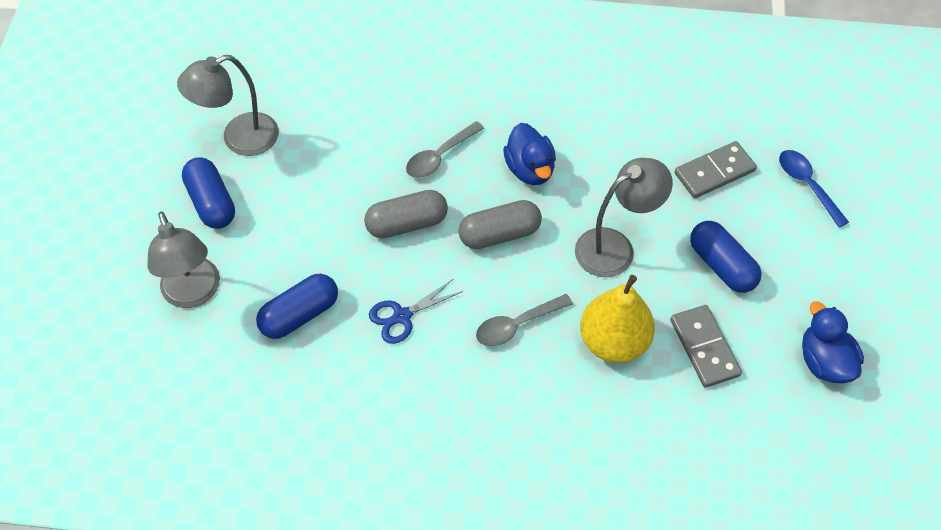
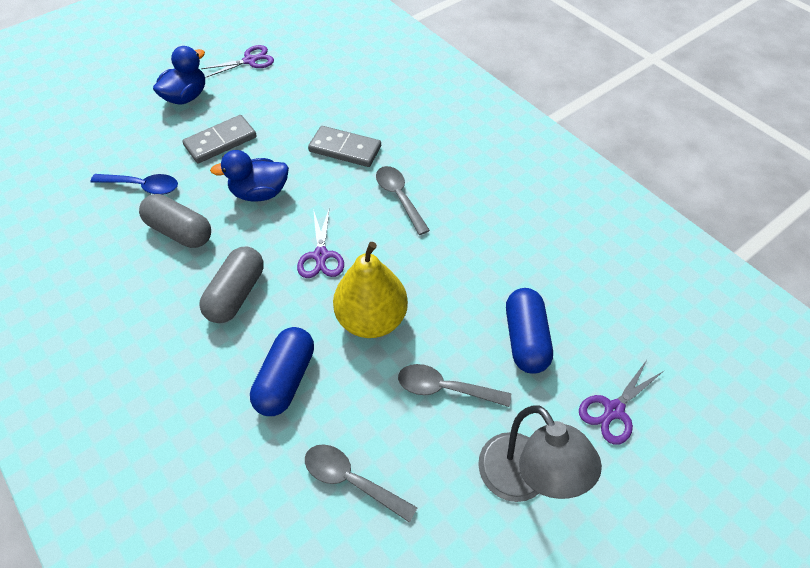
blue capsule: [182,157,235,229] [256,274,338,339] [690,221,762,293] = 3 -> [250,327,314,416] [506,288,553,374] = 2
blue scissors: [369,279,463,344] = 1 -> none = 0
grey lamp: [147,212,220,308] [177,55,279,156] [575,158,673,277] = 3 -> [478,405,602,502] = 1
grey spoon: [406,121,484,178] [476,294,573,346] = 2 -> [305,444,418,523] [376,166,430,235] [398,364,511,407] = 3
purple scissors: none = 0 -> [201,45,274,78] [297,207,344,278] [579,360,662,445] = 3

